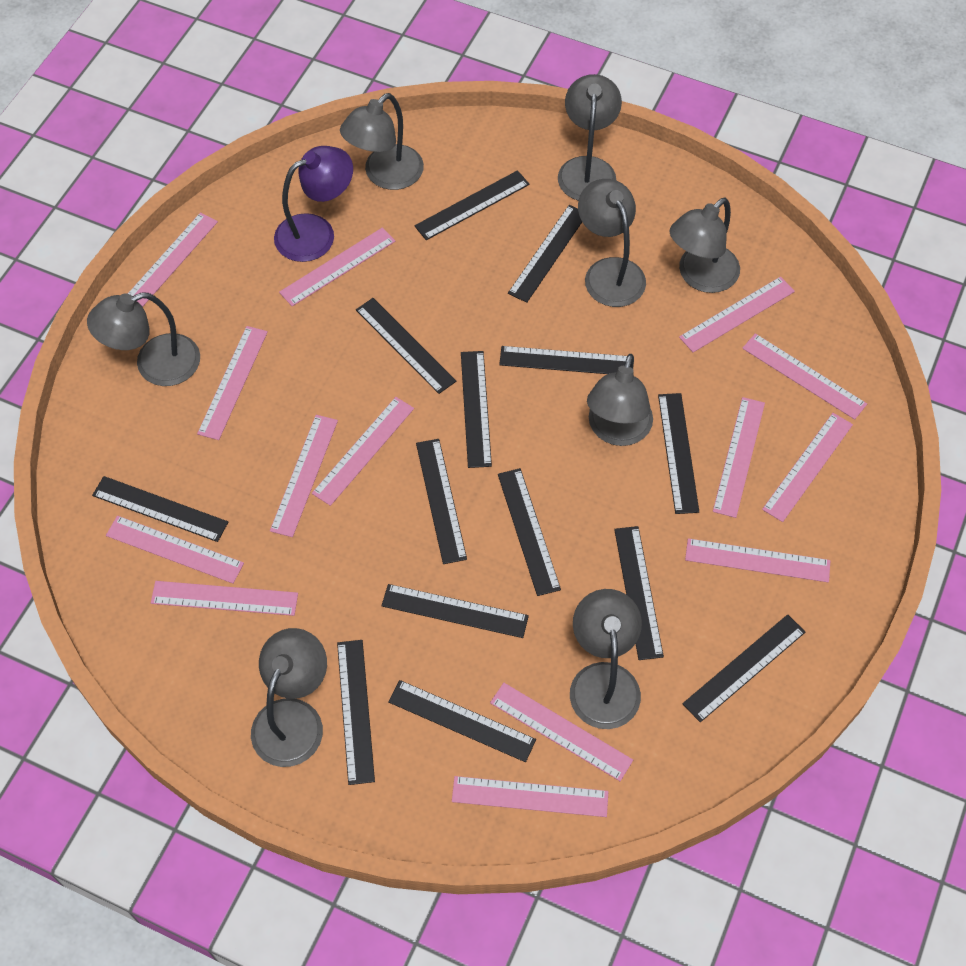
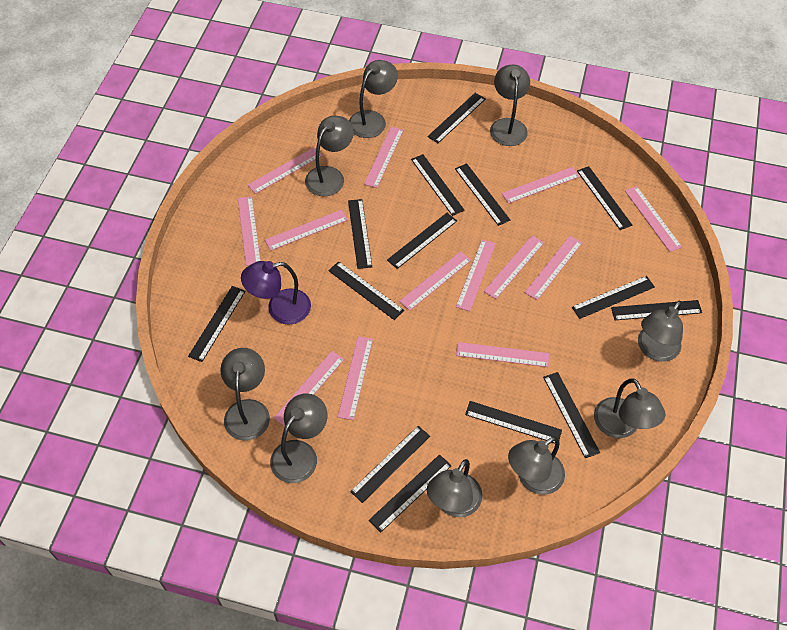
grey lamp: [87,292,200,386] [251,628,327,767] [340,93,424,190] [558,74,622,201] [570,589,642,729] [578,179,646,307] [587,354,653,446] [669,197,740,293] = 8 -> [220,348,270,441] [270,393,327,483] [305,116,354,196] [349,60,398,138] [427,459,482,517] [490,64,530,146] [508,436,565,495] [594,379,665,438] [638,301,683,362] = 9
pink ruler: [106,516,244,584] [128,212,218,307] [151,581,298,616] [197,326,268,440] [270,415,338,537] [279,227,395,306] [312,397,414,506] [452,776,608,817] [490,683,633,781] [679,276,795,352] [685,538,830,582] [713,397,765,518] [742,333,867,420] [762,413,853,522] = 14 -> [238,196,261,266] [248,147,323,194] [265,210,348,251] [273,351,344,426] [338,336,373,420] [364,126,404,188] [399,251,471,311] [456,239,496,311] [456,342,549,367] [483,235,544,299] [501,167,580,204] [525,236,582,300] [625,186,682,252] = 13

